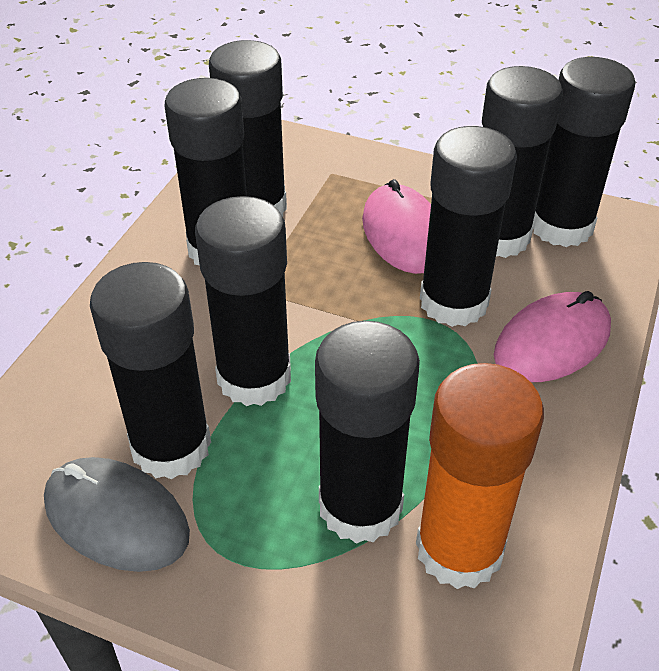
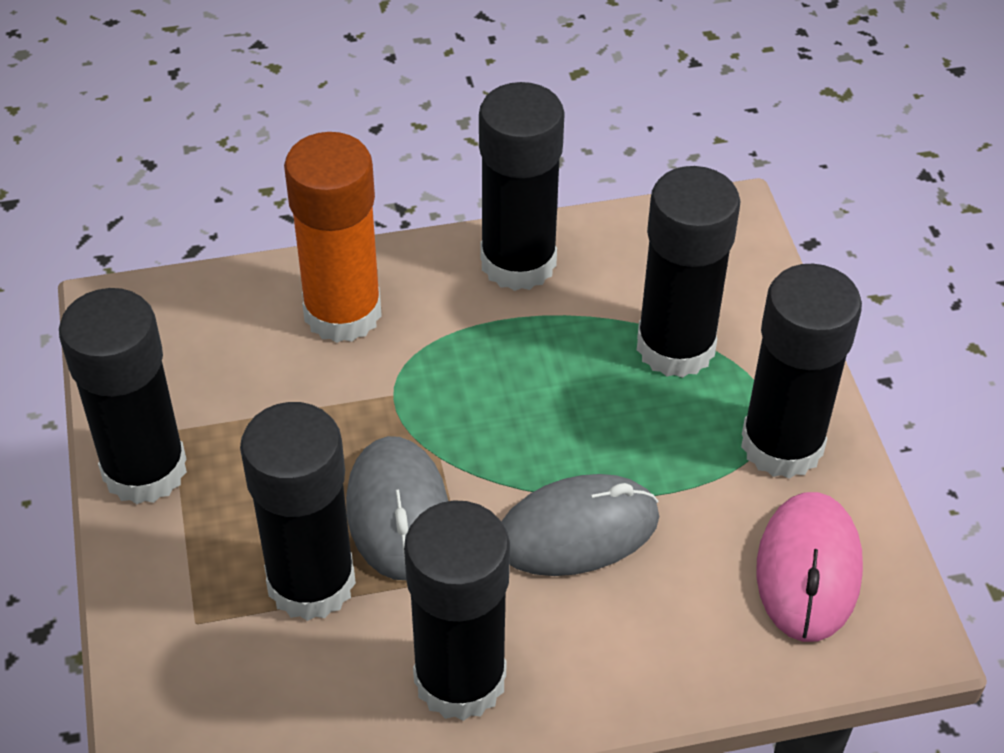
black glue stick: [90,262,211,479] [164,78,247,265] [195,196,291,406] [209,40,287,217] [315,321,420,544] [420,126,517,327] [482,66,563,258] [533,57,635,247] = 8 -> [59,288,187,504] [240,402,356,621] [404,500,510,721] [479,82,565,291] [637,166,740,378] [741,264,862,479] = 6
grey mouse: [44,457,190,572] = 1 -> [346,436,448,580] [502,474,659,576] = 2
pink mouse: [362,179,431,274] [494,291,611,382] = 2 -> [757,492,863,642] = 1

